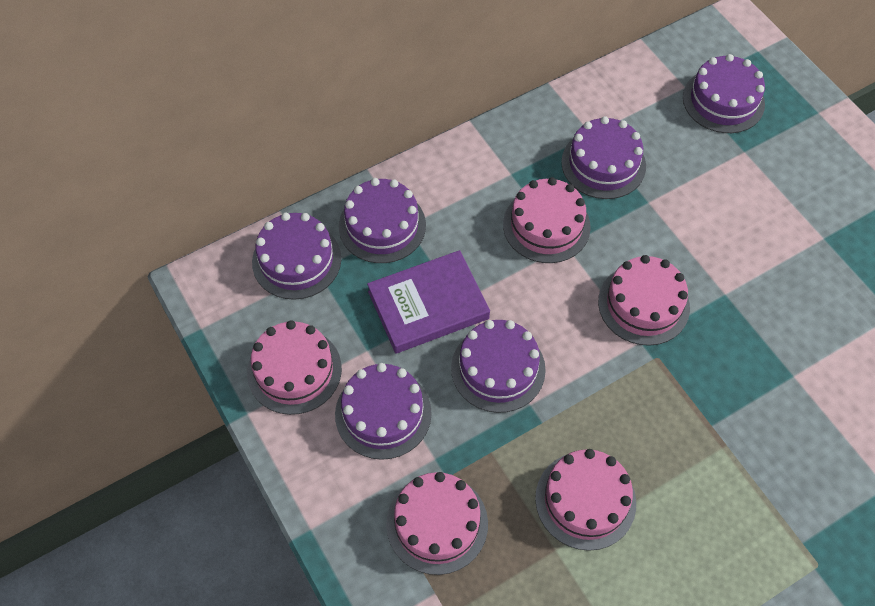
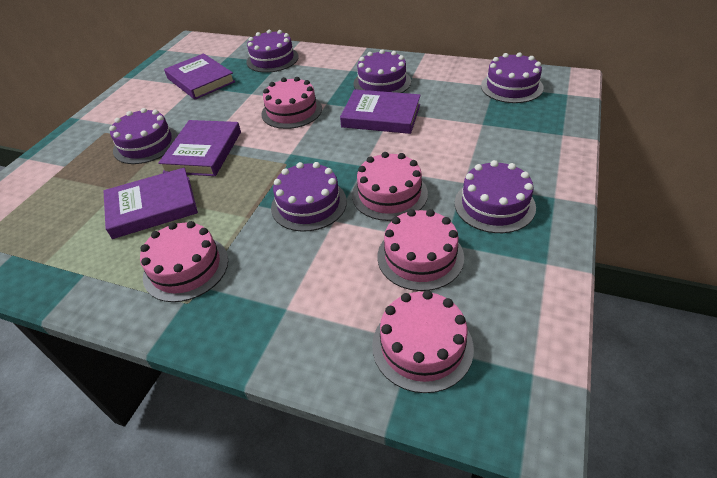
purple book: [367,250,490,353] = 1 -> [104,167,198,239] [158,120,241,176] [164,53,235,100] [340,89,421,134] = 4

